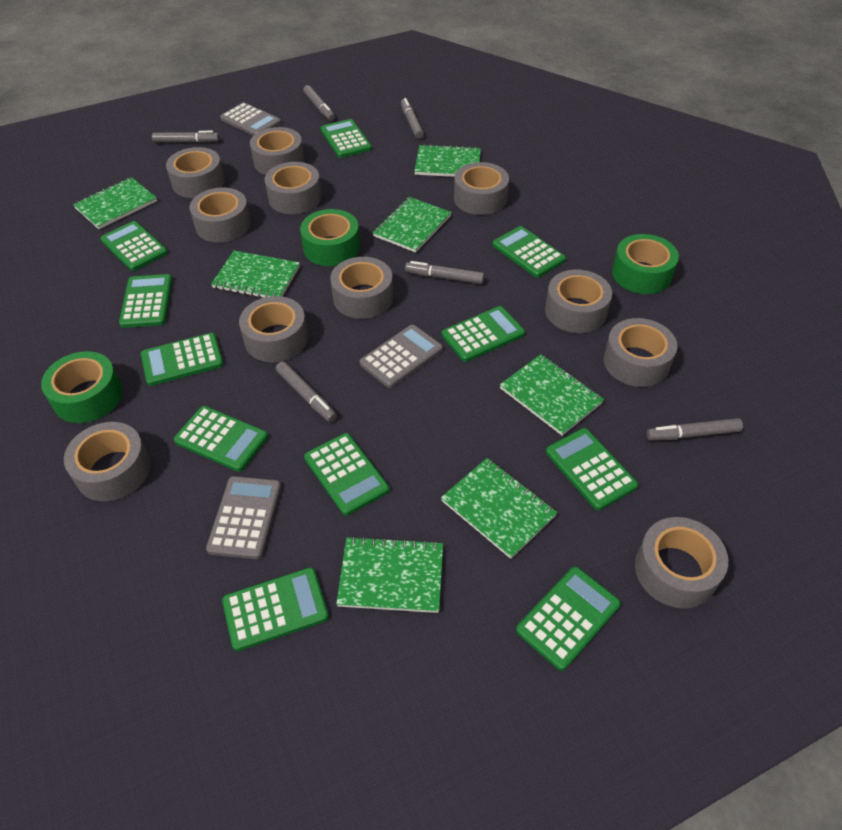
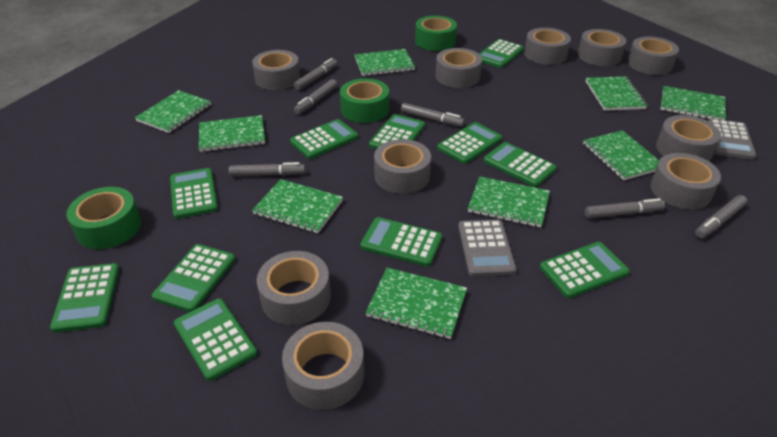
green notebook: [73,177,157,229] [211,251,300,298] [336,536,443,613] [373,197,452,253] [414,144,481,177] [441,458,557,559] [500,354,604,436] = 7 -> [135,90,211,133] [199,115,265,152] [252,179,343,233] [354,49,415,76] [365,268,467,339] [468,176,550,228] [583,130,659,180] [586,76,648,111] [661,86,726,120] = 9
grey calculator: [206,476,281,559] [220,102,281,136] [360,325,443,388] = 3 -> [458,219,516,277] [707,119,756,160] = 2
grey tape: [64,422,151,501] [166,147,225,198] [189,187,251,242] [239,296,308,362] [250,127,305,175] [265,162,322,214] [330,257,393,319] [454,162,509,215] [545,270,612,333] [604,318,677,387] [635,517,728,608] = 11 -> [252,50,300,90] [257,251,331,325] [282,322,364,410] [374,139,431,194] [436,48,482,88] [524,27,571,65] [578,29,626,66] [627,36,679,75] [651,153,721,210] [656,115,721,161] = 10

